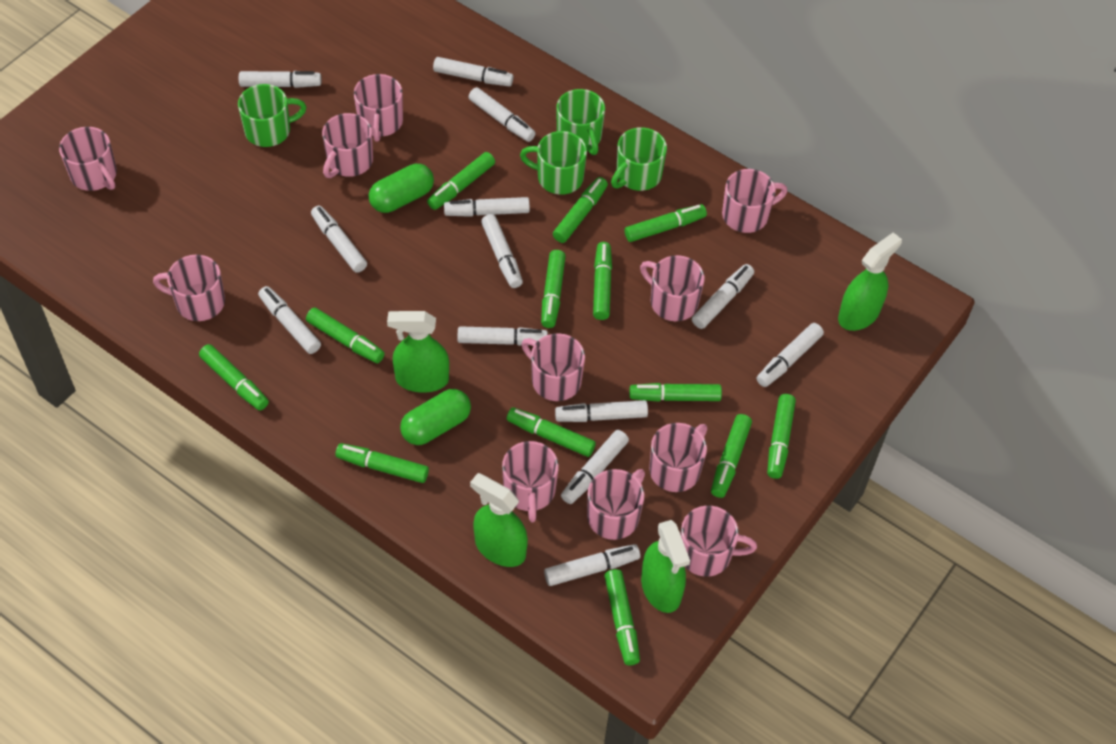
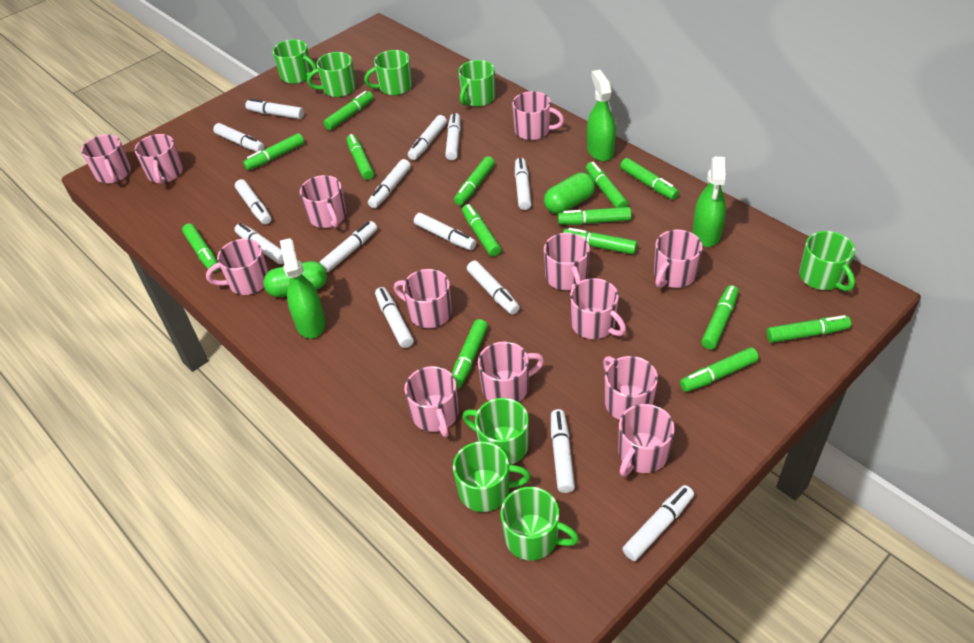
green marker: [199,344,269,411] [306,308,385,363] [336,443,429,483] [427,152,495,210] [507,408,596,457] [541,250,566,328] [553,177,608,243] [593,242,612,320] [604,569,640,665] [625,204,707,242] [630,383,722,402] [711,414,752,498] [767,394,796,479] = 13 -> [182,223,219,272] [243,133,304,170] [323,91,373,130] [347,134,374,180] [452,319,488,389] [454,156,495,206] [462,204,501,257] [558,207,631,225] [563,228,637,254] [586,162,628,208] [620,158,679,200] [680,347,759,392] [701,285,739,350] [766,315,851,343] = 14
green mug: [238,84,306,147] [520,131,587,195] [556,89,605,155] [611,127,667,191] = 4 -> [273,39,317,84] [307,52,356,97] [364,50,412,95] [453,441,531,512] [458,60,495,107] [462,398,529,465] [501,487,579,560] [799,231,855,291] = 8
green spray bottle: [387,311,449,393] [470,473,528,567] [641,520,690,613] [838,232,902,331] = 4 -> [280,238,326,339] [587,70,616,161] [693,157,726,247] = 3
pink mug: [59,127,117,191] [153,255,225,321] [322,113,373,178] [354,74,403,142] [502,441,559,522] [521,333,585,401] [587,469,645,540] [640,255,705,321] [649,423,707,492] [680,506,757,577] [722,169,787,233] = 11 -> [81,134,131,183] [134,134,183,184] [206,239,269,295] [300,175,346,228] [394,269,452,328] [404,366,458,437] [478,341,544,402] [512,91,564,140] [544,233,590,290] [570,278,626,339] [603,356,658,420] [618,404,675,476] [654,230,703,288] = 13
white marker: [239,71,321,88] [258,286,321,354] [311,206,367,273] [433,57,513,86] [444,197,530,217] [458,326,548,346] [468,87,536,142] [481,214,523,288] [544,544,640,586] [555,400,648,422] [561,430,629,504] [692,264,754,329] [757,323,824,387] = 13 -> [213,123,265,152] [234,223,284,264] [235,179,271,224] [245,99,304,119] [319,221,377,272] [368,159,411,208] [375,287,414,348] [408,115,447,160] [414,213,476,250] [445,113,461,160] [467,260,520,315] [515,158,532,210] [551,409,575,493] [622,485,694,561] = 14

